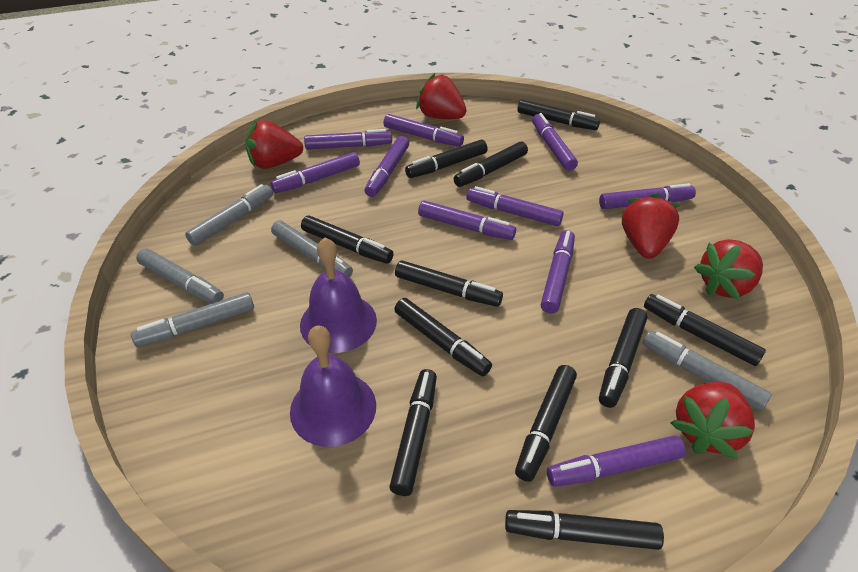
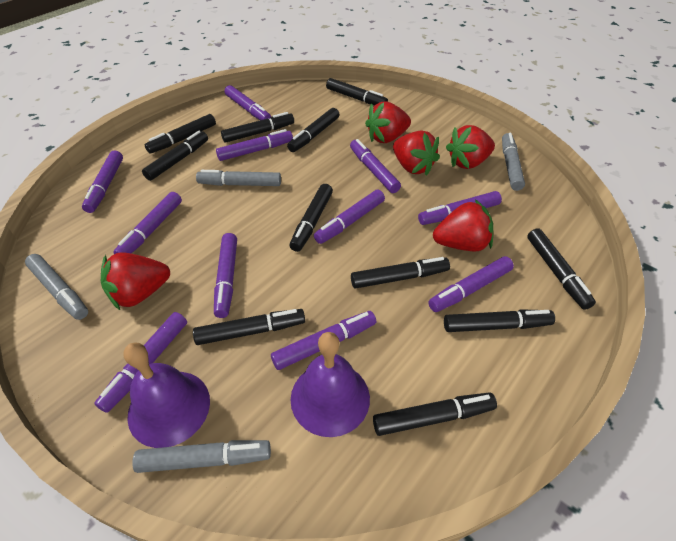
grey marker: [131,292,254,347] [136,248,224,304] [185,184,273,246] [271,220,353,278] [643,331,772,411] = 5 -> [25,254,88,320] [132,440,271,473] [196,170,281,186] [502,133,525,191] = 4
purple marker: [271,152,360,193] [304,129,392,150] [365,136,409,197] [384,114,464,147] [418,201,516,240] [467,186,564,226] [532,113,578,171] [541,230,575,314] [547,436,686,487] [599,183,696,209] = 10 -> [82,150,123,213] [94,312,187,413] [113,192,182,254] [214,233,237,318] [216,129,293,161] [225,85,271,120] [271,311,376,370] [314,189,385,244] [350,139,401,193] [418,191,502,225] [428,256,514,312] = 11

